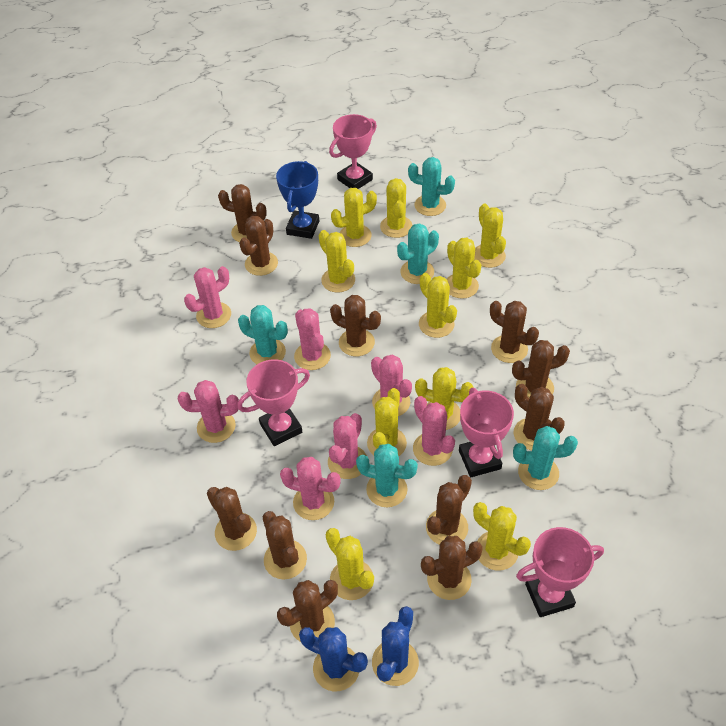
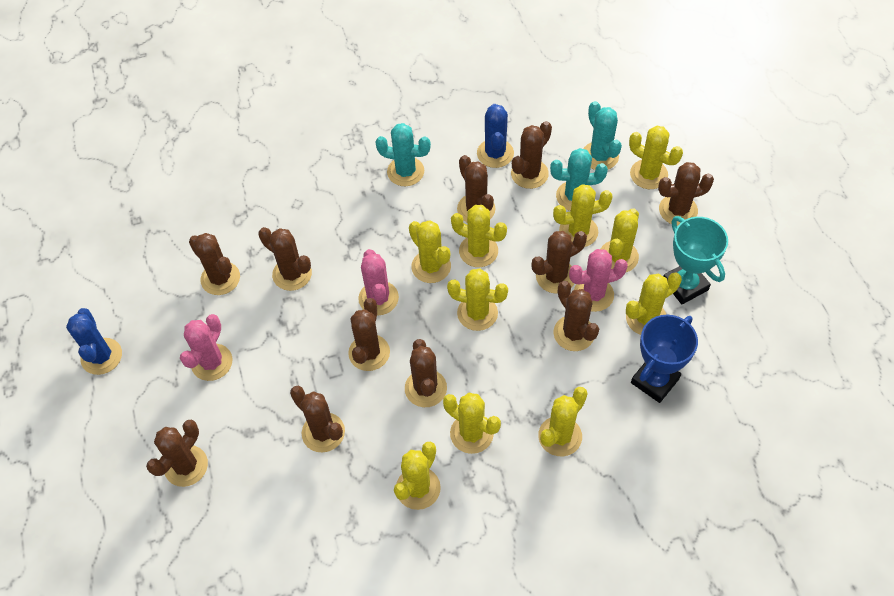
pink cactus: [178,380,239,443] [184,266,231,328] [280,457,341,520] [294,308,331,370] [328,413,367,479] [371,355,412,416] [413,396,455,466] = 7 -> [180,314,233,381] [358,249,399,316] [569,249,628,312] = 3
pink trophy: [237,359,310,446] [329,114,377,189] [459,388,514,477] [516,527,604,617] = 4 -> none = 0
turquoise cactus: [238,305,288,364] [356,444,418,507] [397,223,439,284] [408,157,455,216] [513,426,578,490] = 5 -> [375,123,431,186] [550,148,608,211] [584,101,622,170] = 3
turquoise trophy: none = 0 -> [664,216,728,305] = 1

